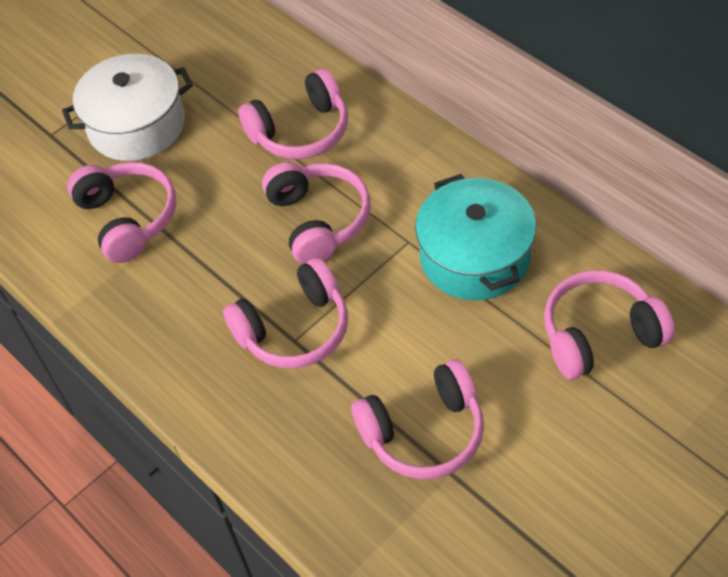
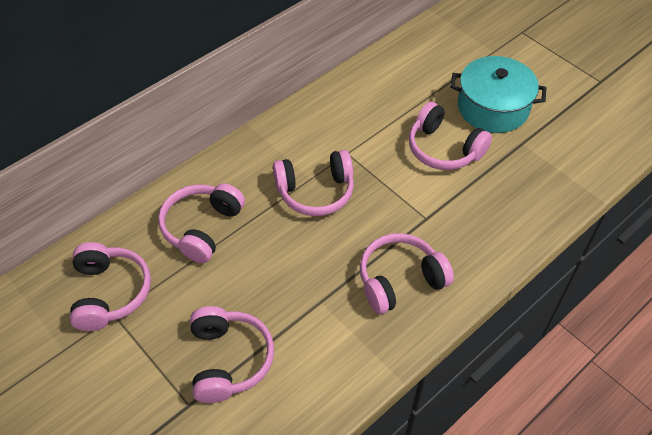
white pot: [62,54,193,161] = 1 -> none = 0

